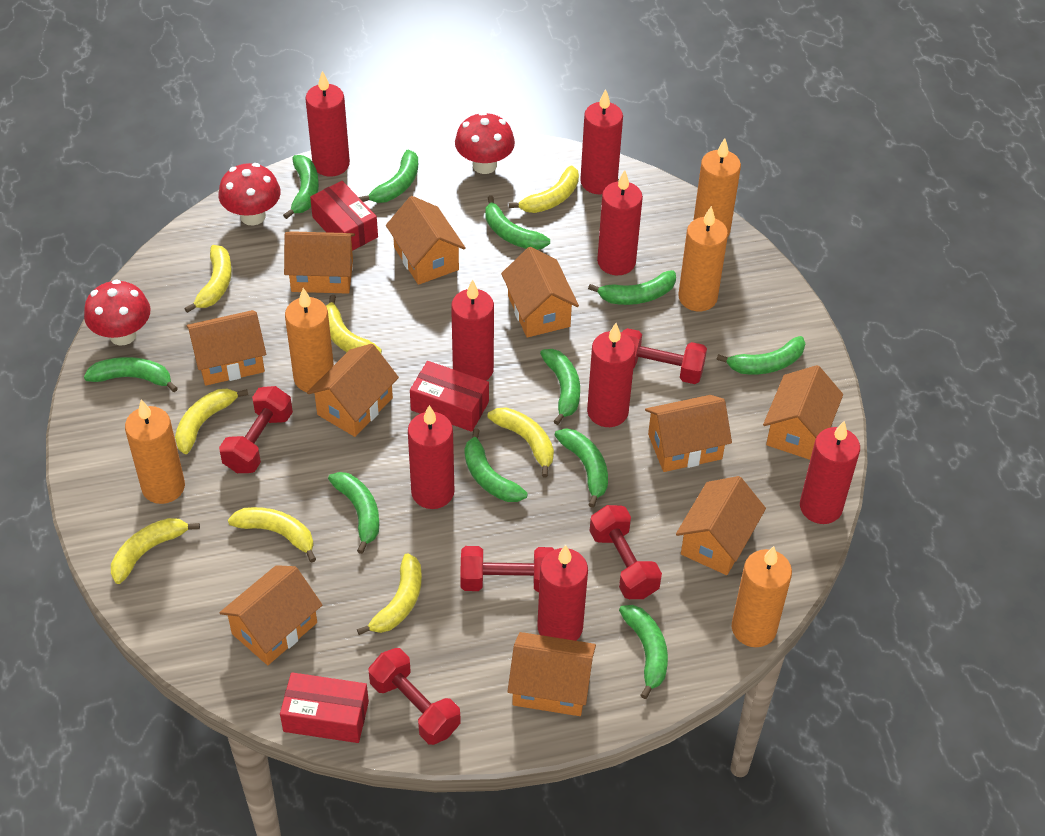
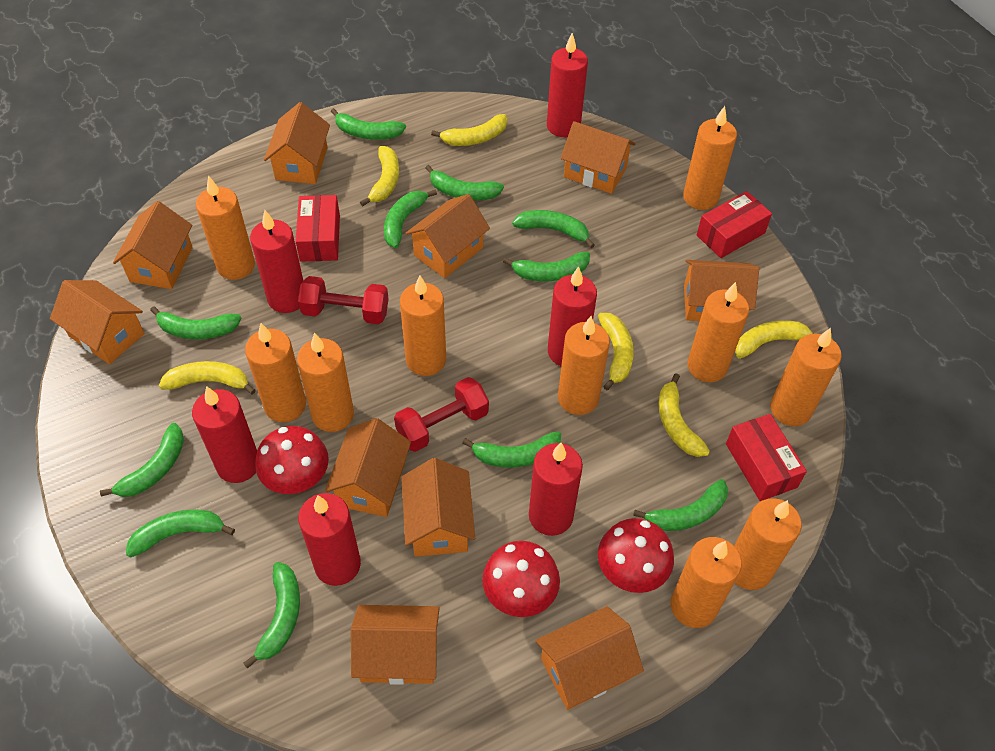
orange candle: [125,399,185,504] [285,288,334,392] [678,206,728,311] [694,138,741,236] [732,546,792,647] = 5 -> [196,175,255,280] [245,323,306,422] [297,333,354,432] [400,275,446,376] [558,316,610,415] [670,537,742,628] [683,106,737,210] [687,282,749,382] [734,498,802,590] [770,328,842,426] = 10
red candle: [305,71,350,176] [408,405,454,509] [451,279,494,381] [537,545,588,641] [580,89,623,195] [587,323,635,427] [597,170,643,275] [800,421,860,524] = 8 -> [192,386,257,483] [250,210,303,313] [298,493,361,586] [529,443,583,536] [547,33,588,137] [548,266,597,366] = 6
red dumbbell: [219,386,293,473] [368,648,461,745] [460,546,555,592] [590,505,662,599] [622,328,707,384] = 5 -> [298,276,389,324] [394,377,489,452] = 2
yellow banana: [111,518,200,584] [175,389,248,454] [184,245,232,313] [228,507,316,563] [326,295,382,353] [357,553,422,635] [487,407,554,478] [509,166,579,213] = 8 -> [159,361,256,395] [360,146,399,207] [431,114,507,146] [598,313,634,390] [658,373,710,457] [735,320,814,359] = 6

